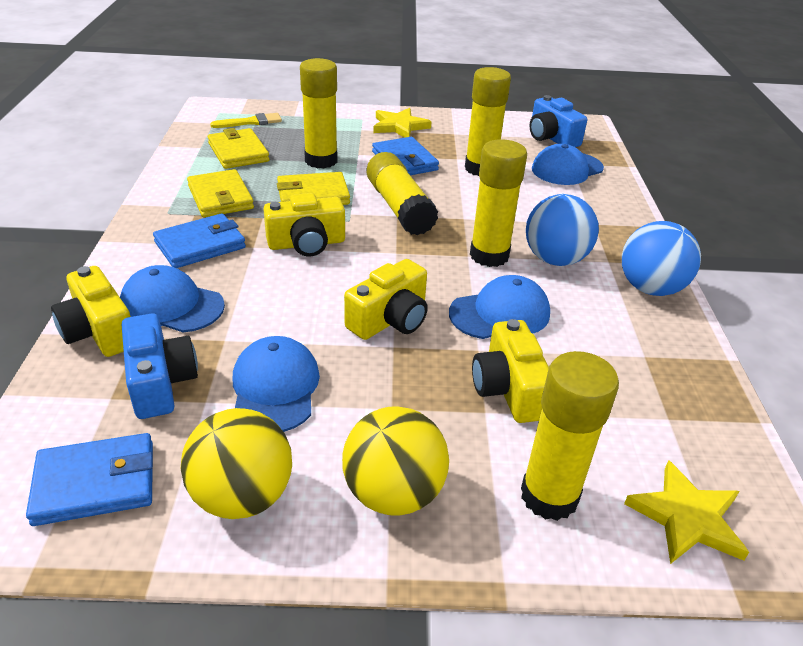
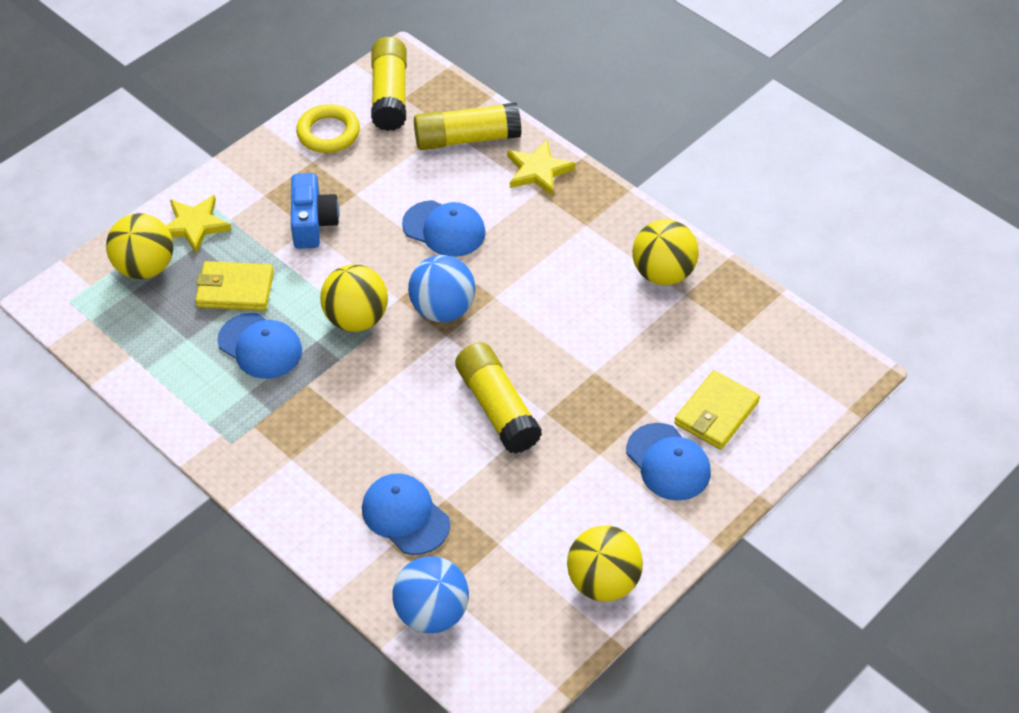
blue camera: [122,313,198,419] [530,95,587,147] = 2 -> [291,173,339,249] = 1
blue wallet: [26,433,153,526] [153,213,246,268] [372,137,439,175] = 3 -> none = 0
yellow ball: [181,408,292,519] [342,406,449,515] = 2 -> [106,213,173,279] [320,264,388,332] [567,525,643,602] [632,219,699,285] = 4
yellow brush: [210,113,282,128] = 1 -> none = 0
yellow camera: [51,266,131,357] [263,193,345,256] [344,259,428,340] [472,319,549,423] = 4 -> none = 0
yellow glue stick: [300,58,338,168] [367,152,438,236] [465,67,511,176] [470,139,527,267] [521,351,619,521] = 5 -> [371,37,407,131] [414,103,521,150] [455,342,542,454] = 3
yellow ring: none = 0 -> [296,104,360,153] = 1
yellow wallet: [187,169,254,217] [208,128,270,169] [277,172,350,205] = 3 -> [195,261,274,311] [674,370,760,450] = 2

